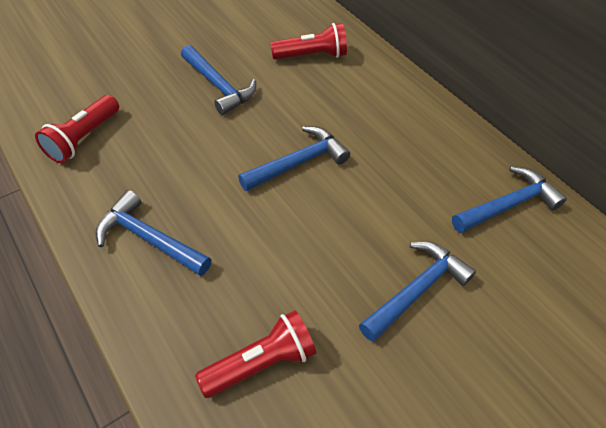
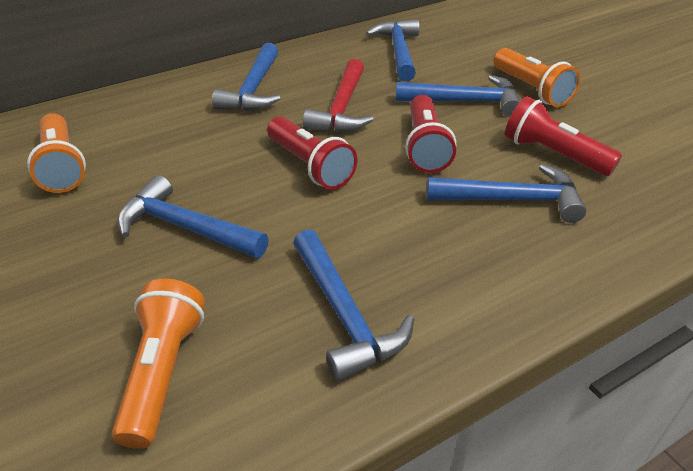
blue hammer: [96,190,212,276] [181,45,256,115] [238,126,350,191] [359,241,476,342] [452,166,567,233] = 5 -> [117,175,269,259] [212,43,281,111] [293,229,414,381] [366,19,420,81] [396,75,520,117] [427,164,587,223] = 6
orange flashlight: none = 0 -> [27,113,86,193] [112,279,205,448] [493,48,581,107] = 3
red hammer: none = 0 -> [303,59,374,132] = 1

